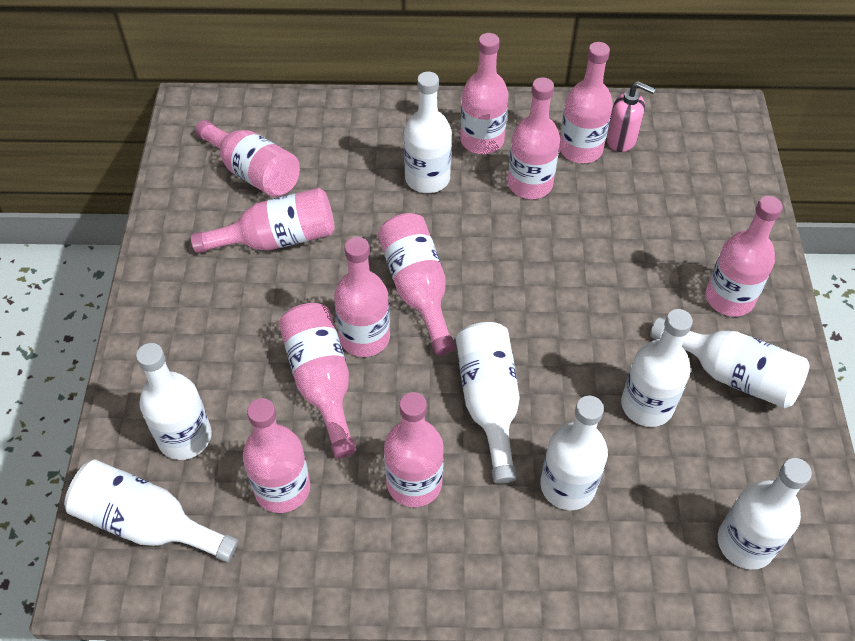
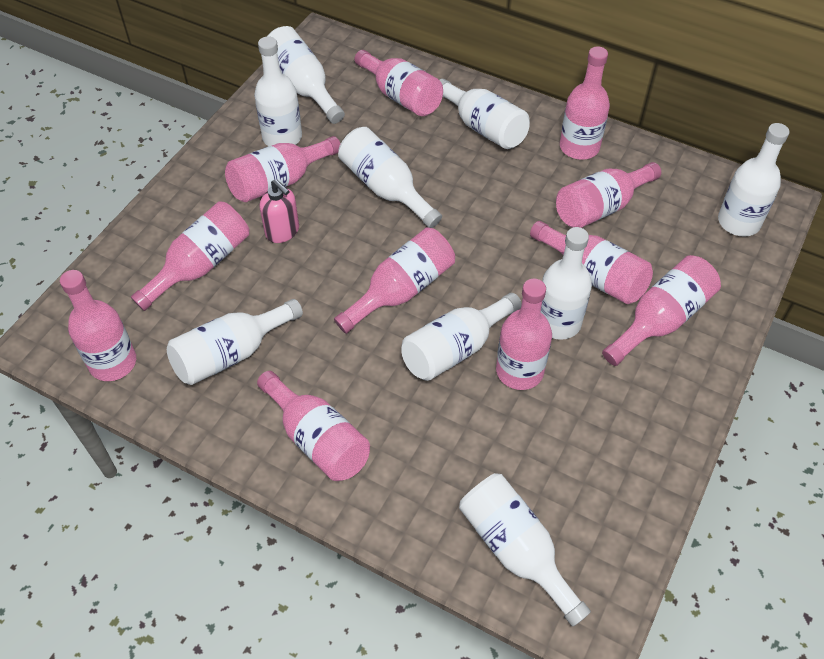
white bottle: [64,459,238,563] [136,343,212,460] [404,72,452,193] [456,322,520,484] [540,396,608,510] [621,309,693,427] [650,318,810,408] [718,458,812,570] = 8 -> [167,299,303,385] [254,36,302,146] [267,26,345,124] [338,127,442,228] [401,293,522,381] [440,79,530,149] [459,473,591,626] [541,227,592,340] [718,123,789,237] = 9

